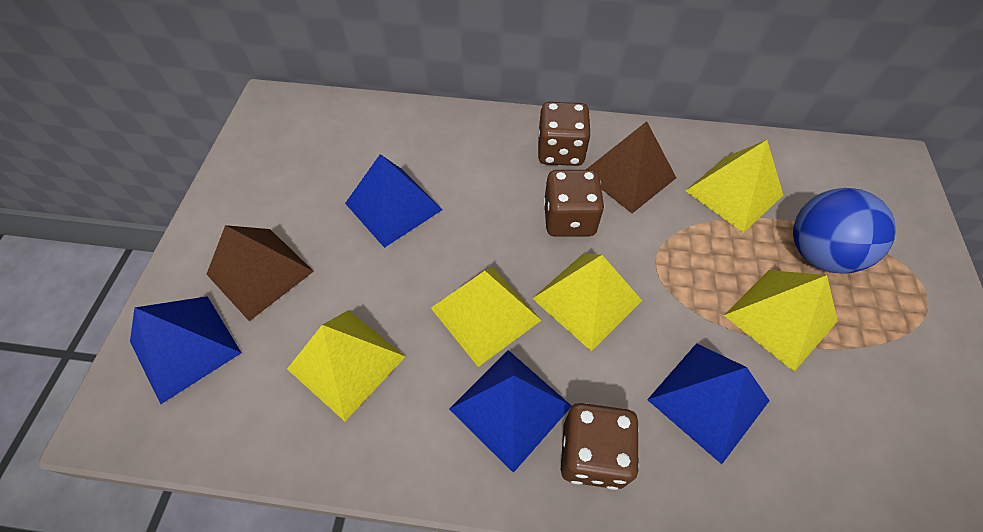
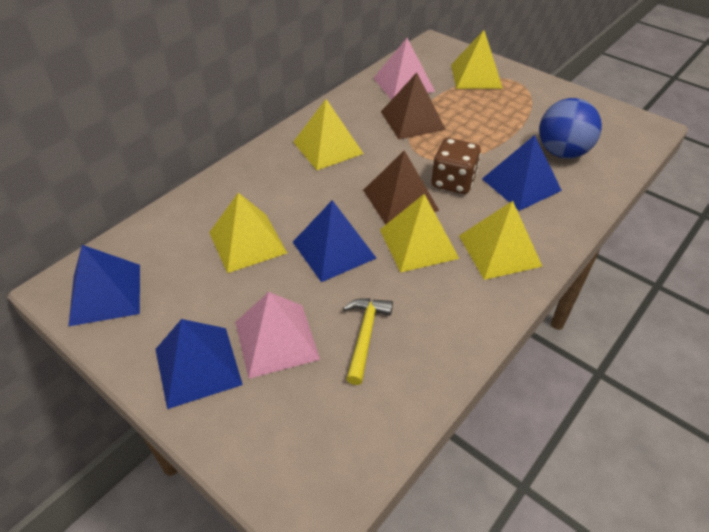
brown dice: [538,102,591,166] [544,170,604,237] [561,403,639,490] = 3 -> [432,138,481,194] = 1
pink pyramid: none = 0 -> [235,292,320,379] [373,38,435,100] = 2
yellow hammer: none = 0 -> [343,298,393,385] = 1

